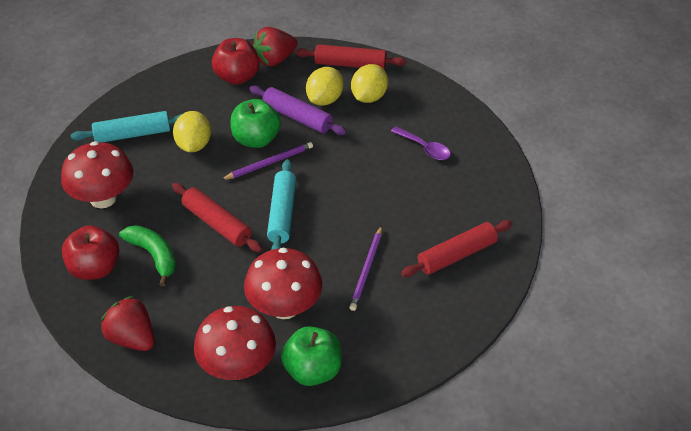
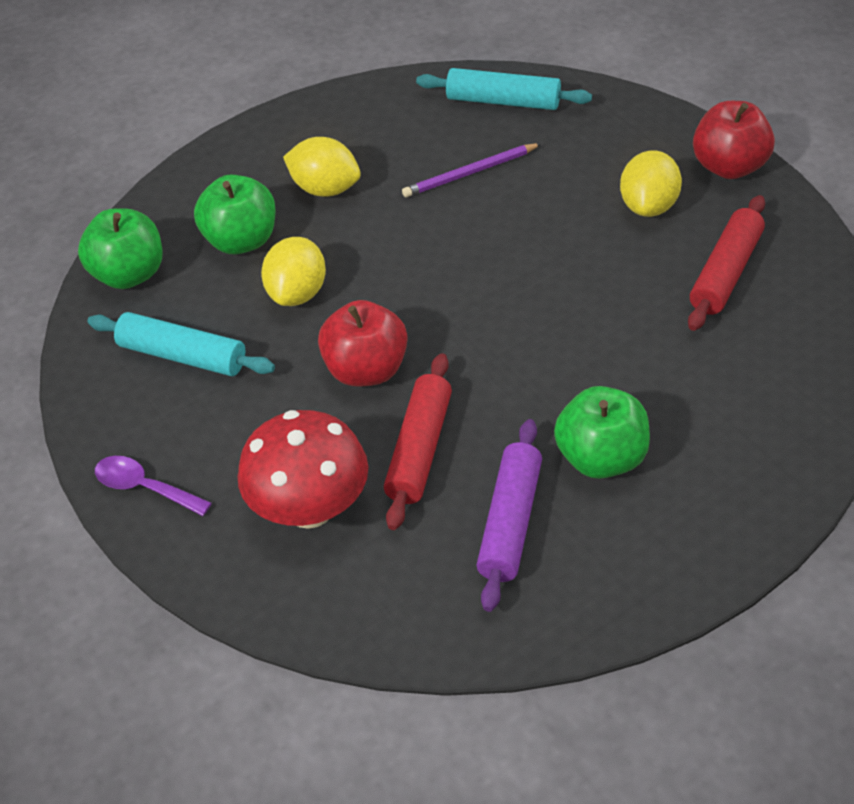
green apple: [231,99,281,148] [281,326,342,386] = 2 -> [78,208,162,289] [194,174,276,254] [554,386,650,479] = 3
green banana: [119,225,176,286] = 1 -> none = 0
purple pencil: [221,142,313,180] [349,226,382,311] = 2 -> [402,143,542,197] = 1
red mushroom: [61,141,133,209] [194,306,276,380] [244,247,322,319] = 3 -> [237,410,368,529] = 1
red rolling pin: [172,183,263,252] [295,44,406,69] [401,220,513,277] = 3 -> [384,353,452,530] [688,195,765,331] = 2
red strawberry: [101,296,155,351] [253,27,297,67] = 2 -> none = 0

